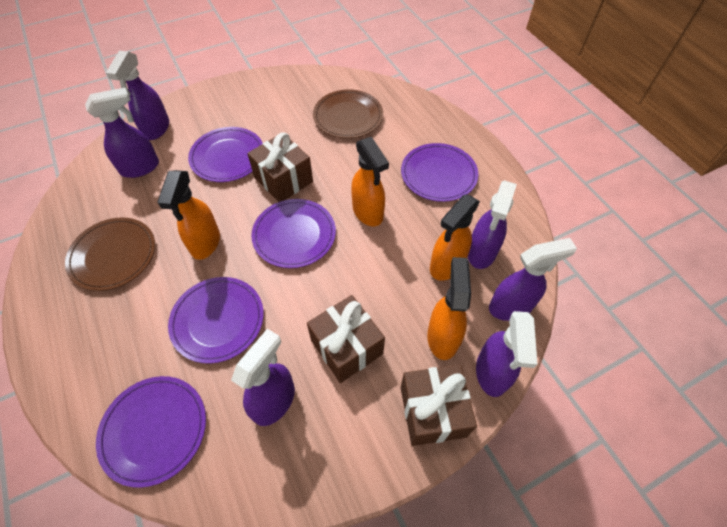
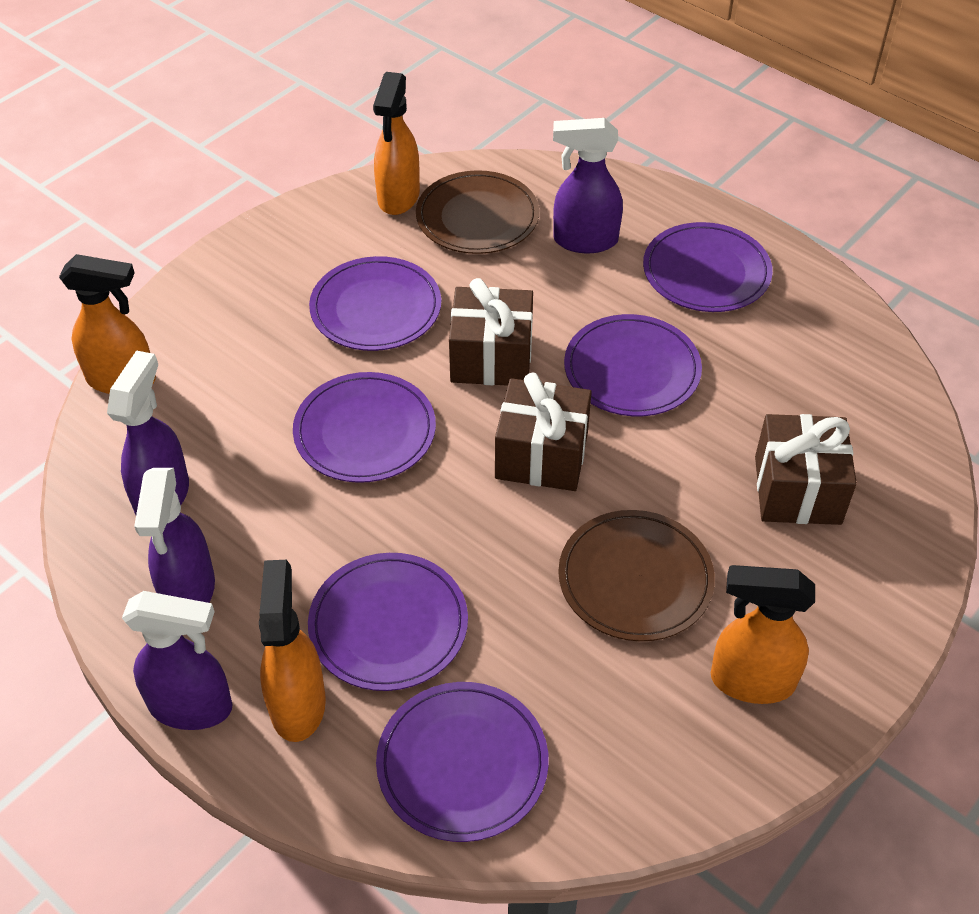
purple plate: [96,376,206,488] [168,277,264,364] [188,127,263,182] [251,199,336,268] [401,143,478,202] = 5 -> [293,372,436,483] [308,553,468,691] [309,256,441,351] [376,682,549,842] [564,314,702,416] [643,222,773,312] = 6
purple spray bottle: [85,88,159,178] [106,51,169,140] [231,329,295,426] [468,180,517,269] [476,311,537,397] [489,238,577,321] = 6 -> [107,350,189,515] [122,591,232,730] [134,468,215,603] [553,118,623,253] = 4

